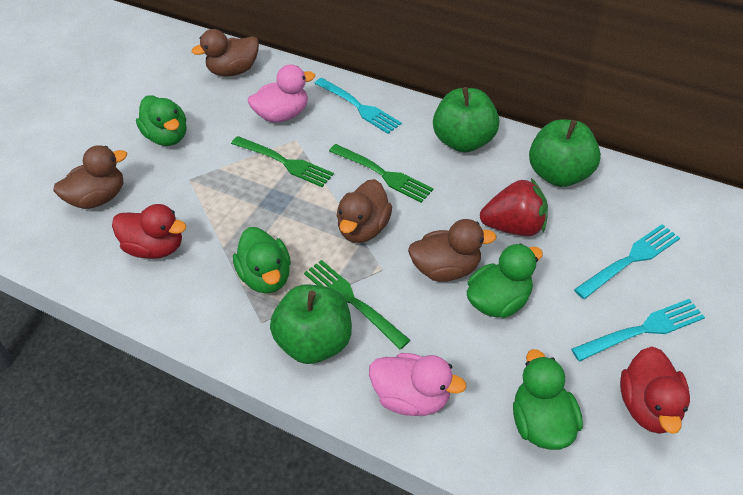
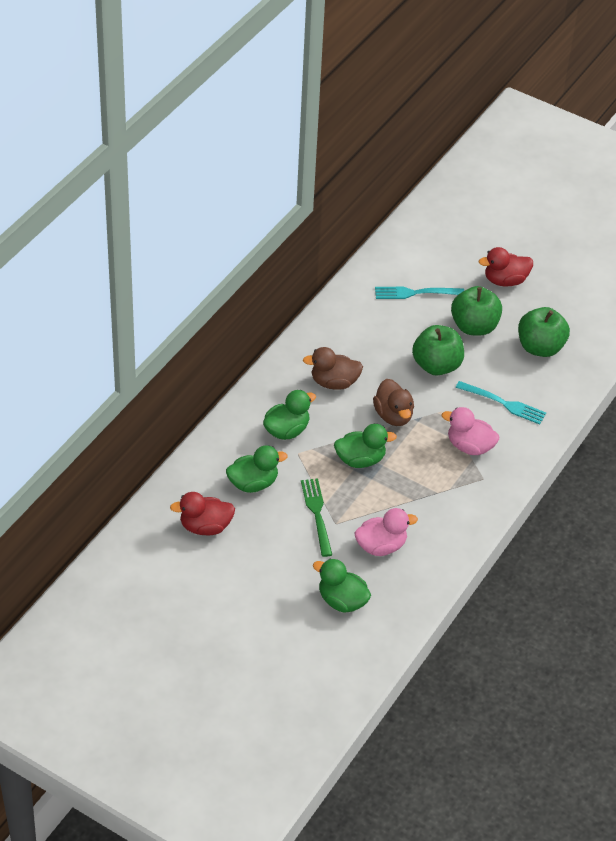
brown duck: [53,145,127,209] [191,29,259,76] [337,179,392,243] [408,219,497,282] = 4 -> [303,347,363,390] [373,379,414,426] = 2
green fork: [231,136,334,187] [304,260,410,350] [329,144,433,203] = 3 -> [301,478,332,557] = 1
red strawberry: [480,178,548,236] = 1 -> none = 0
turquoise fork: [314,78,402,134] [571,299,705,361] [574,224,680,299] = 3 -> [375,287,464,299] [456,381,546,424] = 2

